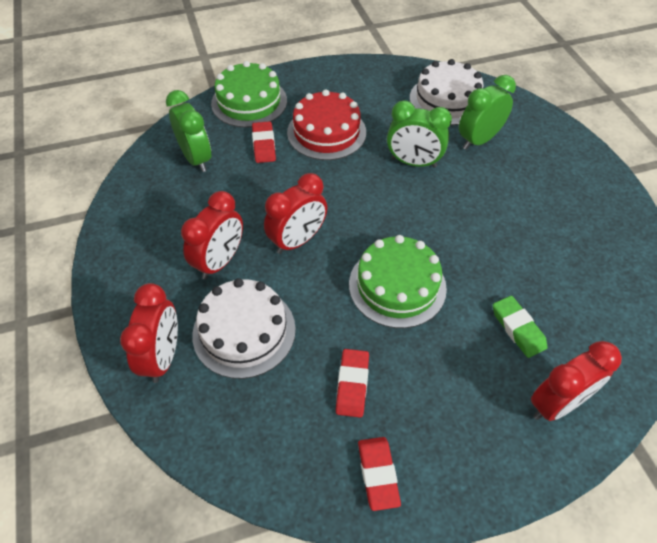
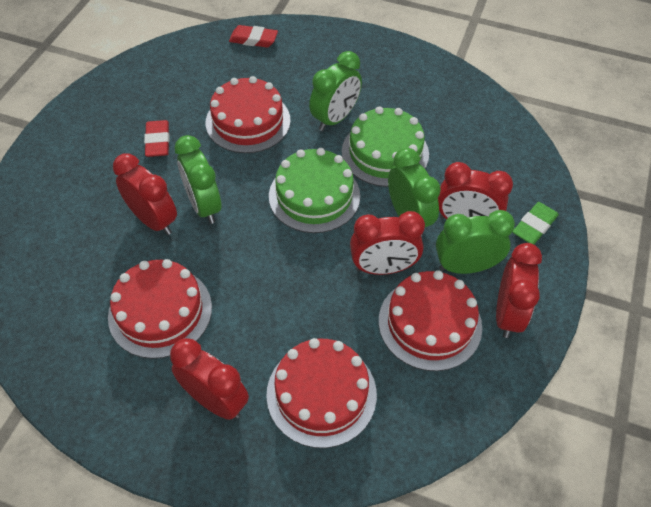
green clock: [166,90,211,172] [387,100,452,168] [459,75,516,150] = 3 -> [175,135,221,224] [309,51,362,131] [388,148,441,236] [436,210,515,274] = 4
red cake: [287,89,366,160] = 1 -> [108,259,212,359] [206,76,291,153] [266,338,377,448] [379,270,482,371] = 4
red clock: [120,283,178,383] [181,191,243,279] [264,173,327,254] [531,341,622,421] = 4 -> [113,153,177,235] [170,338,249,420] [350,211,425,275] [438,162,513,220] [496,243,542,338] = 5
red eraser: [252,121,276,163] [336,349,369,418] [358,437,401,511] = 3 -> [144,120,169,157] [229,25,278,47] = 2
white cake: [192,278,296,379] [410,59,484,125] = 2 -> none = 0

